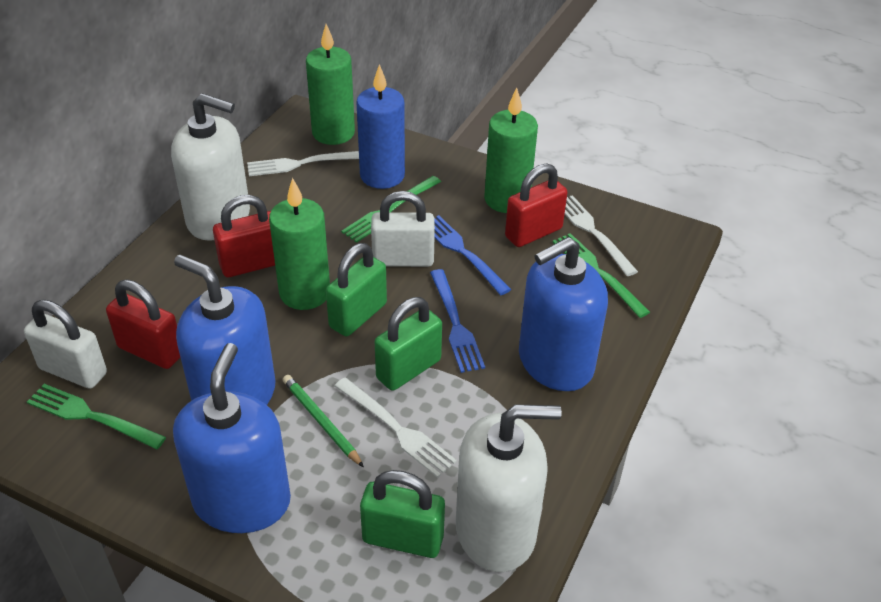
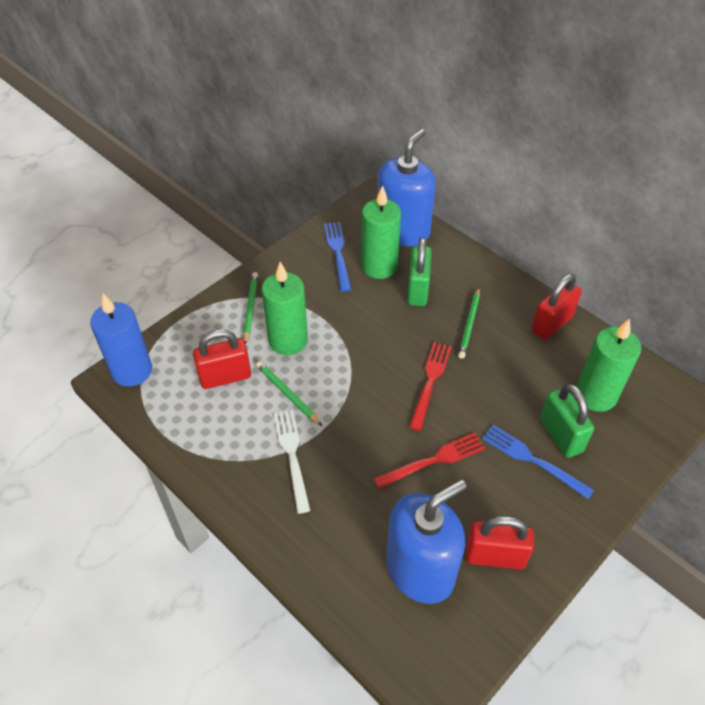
blue soap dispenser: [173,343,291,533] [174,255,275,405] [519,237,608,391] = 3 -> [377,129,436,246] [386,479,466,604] = 2
green fork: [27,384,166,449] [341,176,441,243] [553,233,650,318] = 3 -> none = 0
green padlock: [326,243,387,336] [360,470,445,558] [375,297,442,391] = 3 -> [407,237,432,306] [540,384,594,458] = 2
green pencil: [283,375,364,467] = 1 -> [243,272,258,344] [256,361,322,426] [458,287,480,359] = 3
red fork: none = 0 -> [374,433,485,489] [409,342,452,431] = 2
white fork: [247,151,359,176] [335,378,457,478] [565,195,638,276] = 3 -> [274,410,310,514] = 1
white padlock: [24,299,107,389] [371,191,435,267] = 2 -> none = 0
white soap dispenser: [171,93,250,241] [456,405,562,572] = 2 -> none = 0

